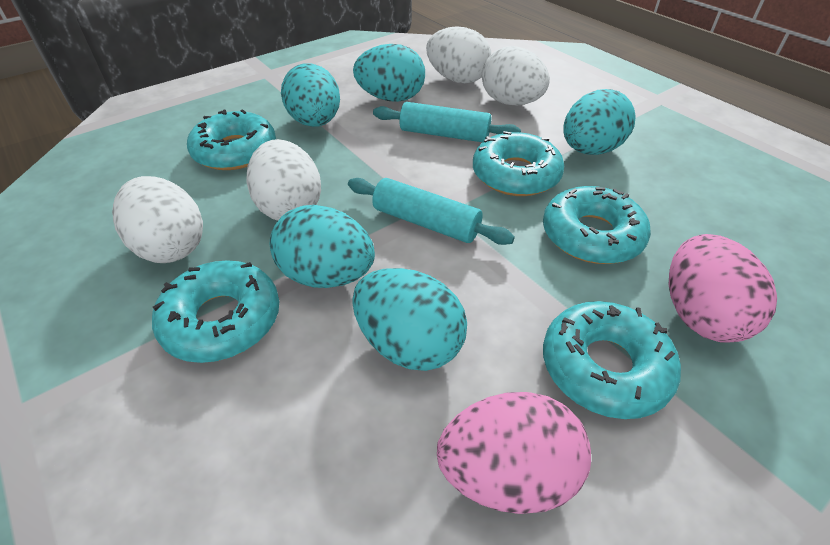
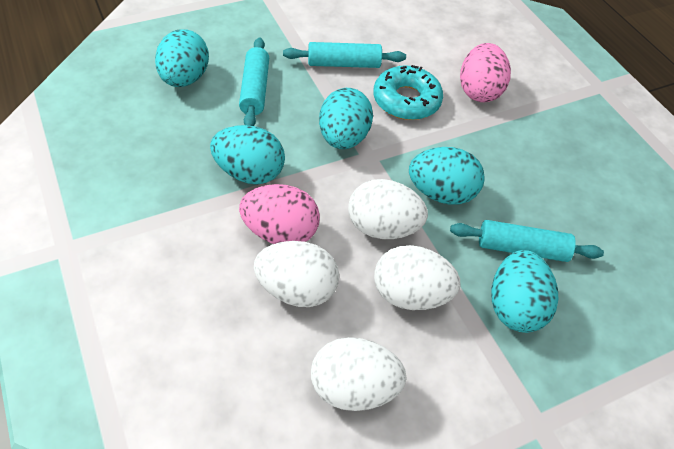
turquoise donut: [152,261,279,363] [187,109,276,170] [473,131,564,196] [543,186,651,264] [543,301,681,419] = 5 -> [373,65,443,120] = 1
turquoise rolling pin: [348,178,515,245] [373,102,521,142] = 2 -> [239,37,269,126] [283,42,406,68] [450,220,604,262] = 3

